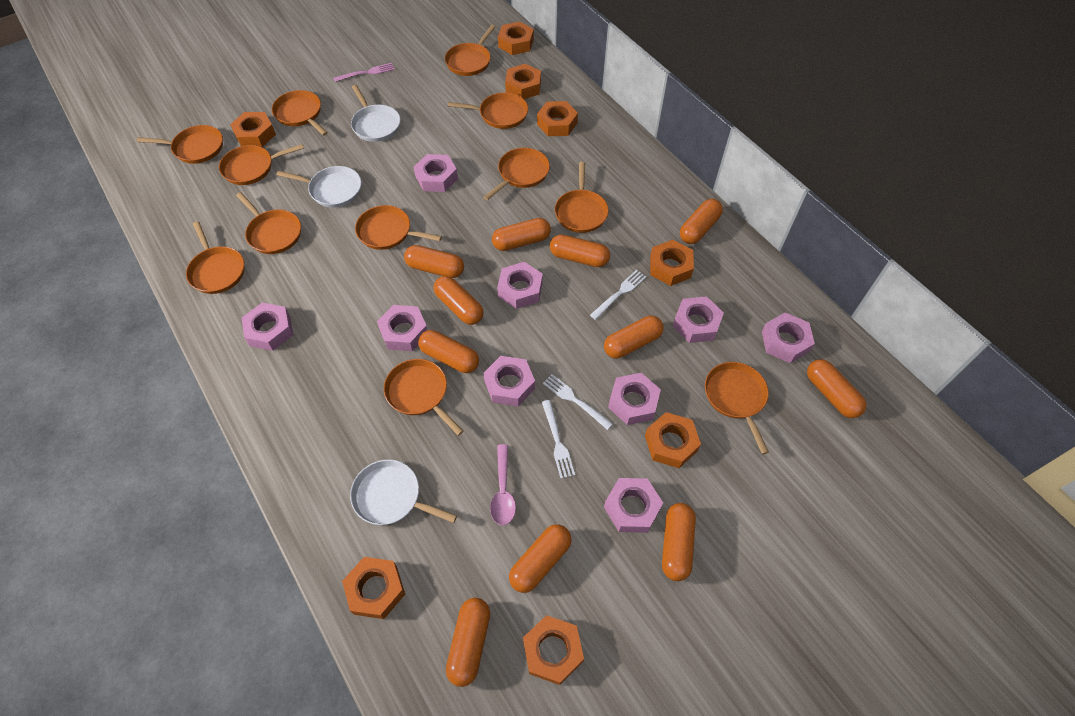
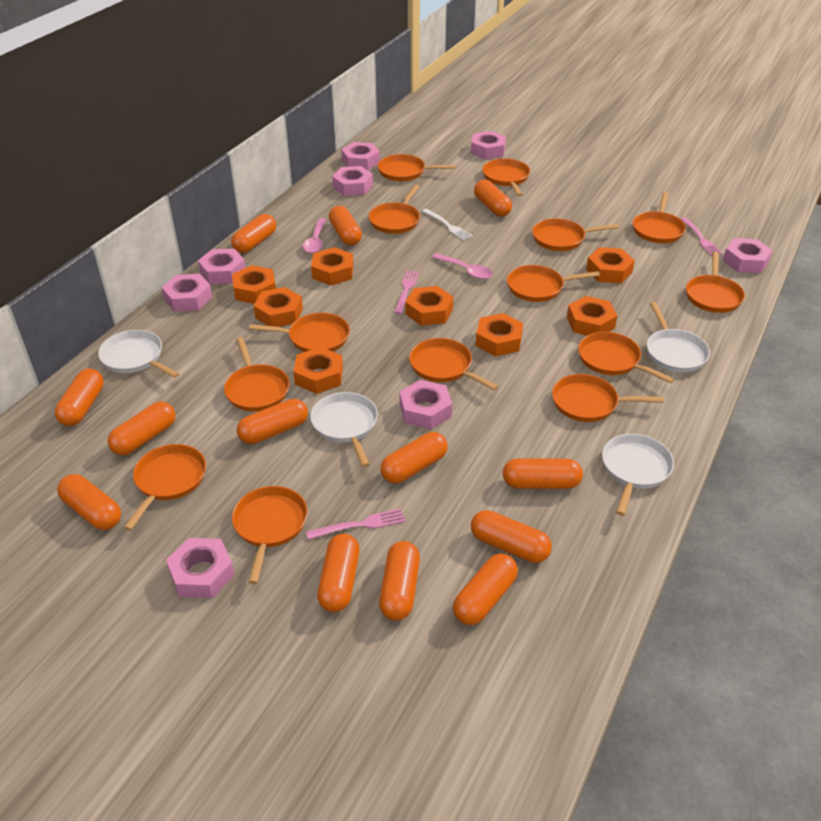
orange capsule: [404,245,464,278] [418,330,479,373] [434,276,484,325] [446,598,490,687] [492,218,551,251] [509,524,572,593] [550,235,610,267] [604,316,664,359] [662,503,696,581] [680,199,723,244] [807,359,866,418] = 11 -> [55,369,104,426] [57,474,121,530] [108,401,175,455] [231,214,276,253] [237,399,308,444] [317,534,360,612] [329,206,362,246] [379,541,420,621] [380,432,448,484] [453,553,518,625] [471,510,552,563] [474,180,512,217] [503,459,583,489] = 13
orange pan: [137,125,223,164] [186,221,244,294] [219,144,304,185] [236,192,301,254] [272,90,328,136] [355,205,442,250] [384,359,464,436] [445,25,496,76] [448,92,528,129] [483,148,550,201] [555,162,609,233] [705,362,769,454] = 12 -> [123,444,206,531] [224,337,289,412] [232,486,308,584] [249,313,350,352] [369,185,420,234] [378,154,456,181] [409,338,499,391] [482,158,530,196] [507,265,600,302] [532,218,619,251] [552,374,663,422] [578,332,674,384] [633,192,686,243] [686,252,745,313] = 14
pink fork: [333,63,395,82] = 1 -> [306,508,405,540] [394,270,419,314] [681,217,722,256] = 3
pink nut: [242,303,293,351] [377,305,427,351] [414,154,458,192] [483,356,535,406] [497,262,543,309] [604,478,663,533] [608,373,661,425] [673,296,724,343] [762,312,815,363] = 9 -> [161,274,212,312] [166,538,235,598] [198,249,246,284] [332,166,373,196] [341,142,380,170] [400,380,452,429] [471,131,506,159] [723,238,773,273] = 8
pink spoon: [490,444,516,525] = 1 -> [303,218,326,253] [432,253,493,279] = 2
white fork: [542,400,575,479] [543,374,613,430] [590,270,646,320] = 3 -> [422,209,473,241] = 1
white pan: [276,166,361,207] [350,460,457,525] [351,85,401,142] = 3 -> [98,330,179,378] [310,392,378,467] [602,434,674,516] [647,302,710,372] = 4

